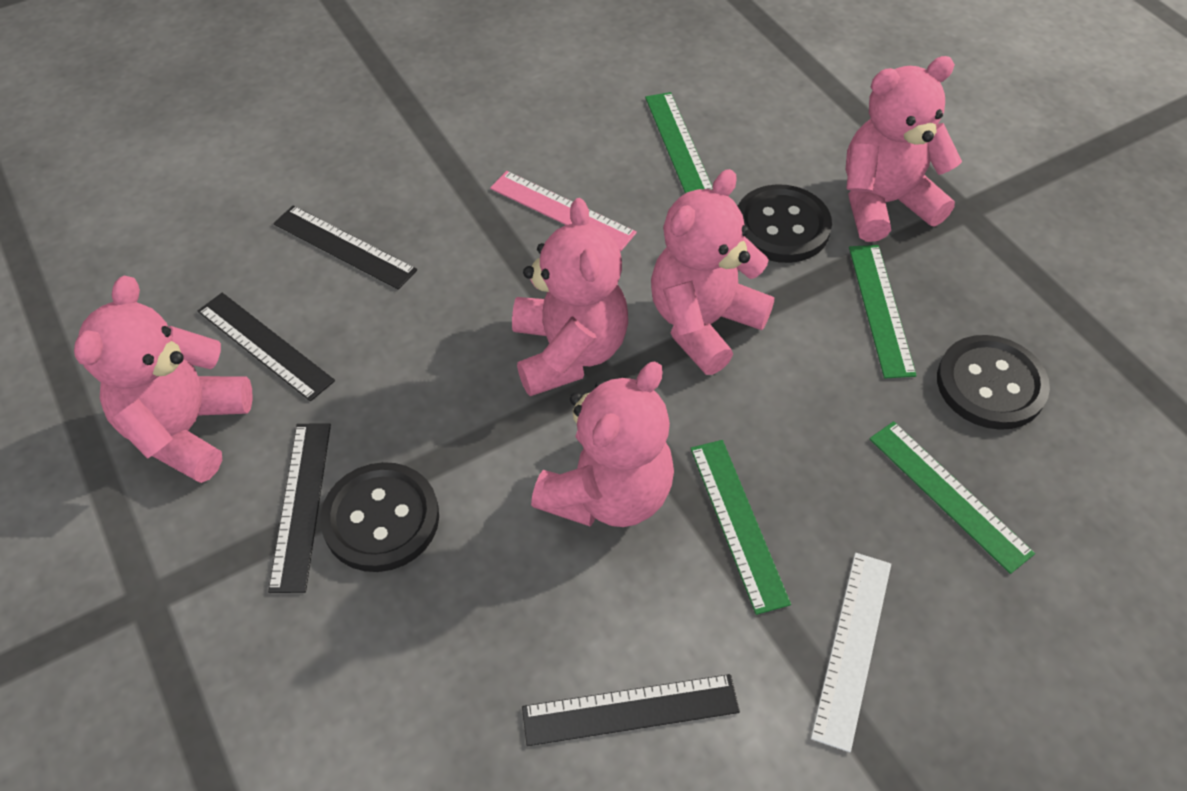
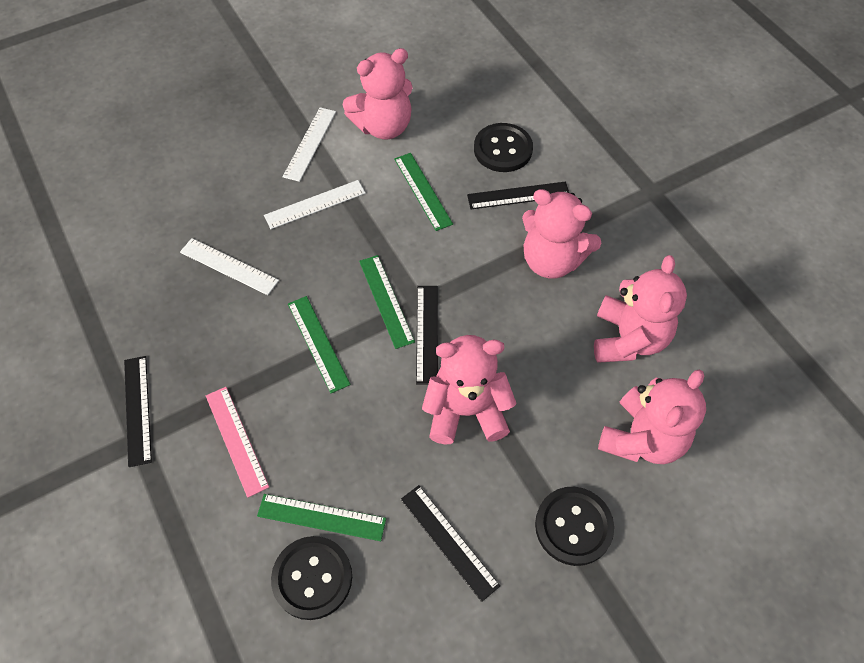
white ruler: [811,553,891,752] = 1 -> [180,238,279,295] [264,180,366,229] [283,107,336,182] = 3

